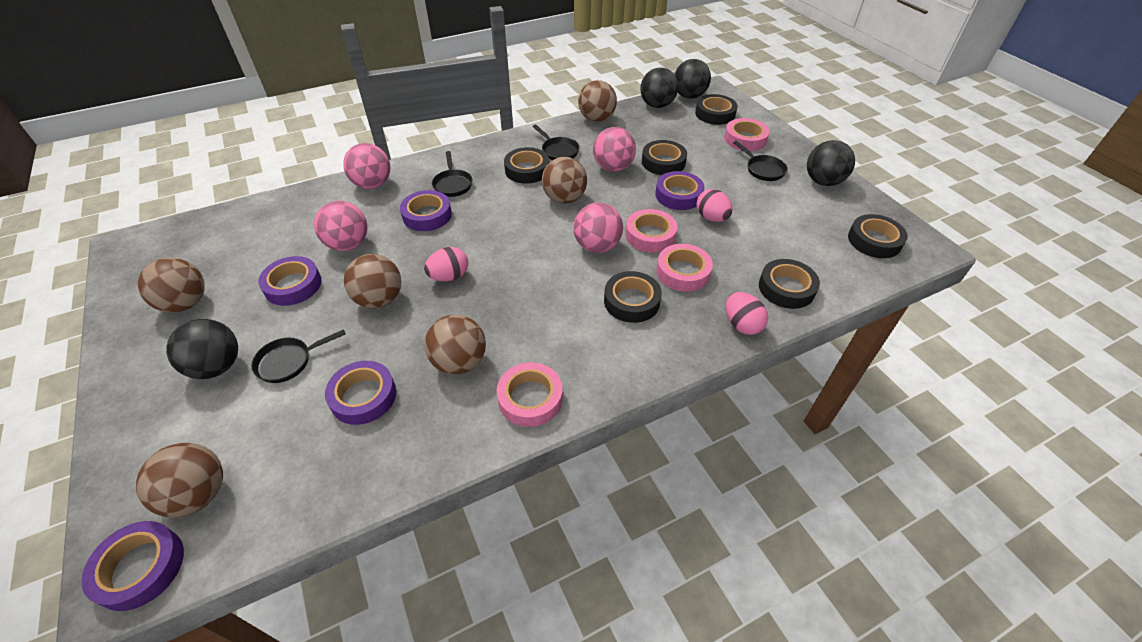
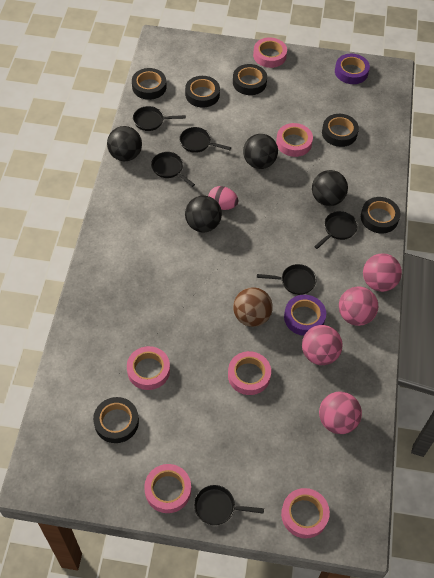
black pan: [251,329,346,383] [432,151,472,197] [532,125,580,160] [733,141,788,181] = 4 -> [133,106,186,131] [151,152,195,187] [180,127,231,153] [194,485,264,525] [257,264,316,295] [314,211,358,249] = 6
brown ball: [136,443,223,517] [138,257,205,313] [344,254,401,309] [425,314,486,375] [542,157,587,204] [578,80,617,122] = 6 -> [233,287,273,327] = 1
pink egg: [424,247,468,281] [696,189,732,222] [726,292,768,335] = 3 -> [208,186,238,210] = 1
pink tape: [497,362,563,427] [625,209,678,252] [656,244,713,292] [724,118,770,151] = 4 -> [127,346,170,390] [144,464,191,513] [228,351,271,395] [253,37,287,68] [276,123,313,157] [281,488,330,538] = 6
purple tape: [81,521,184,611] [258,256,322,306] [325,361,396,425] [400,190,452,231] [655,171,705,210] = 5 -> [284,295,326,336] [335,54,370,84] = 2

